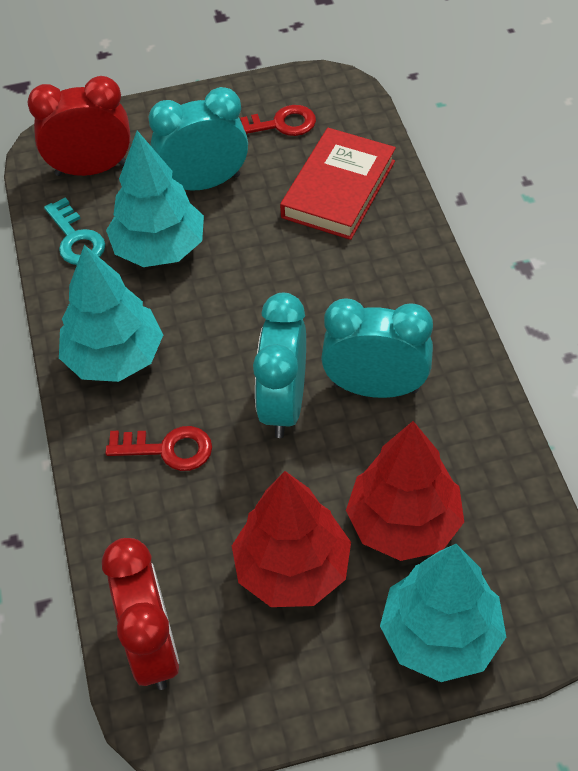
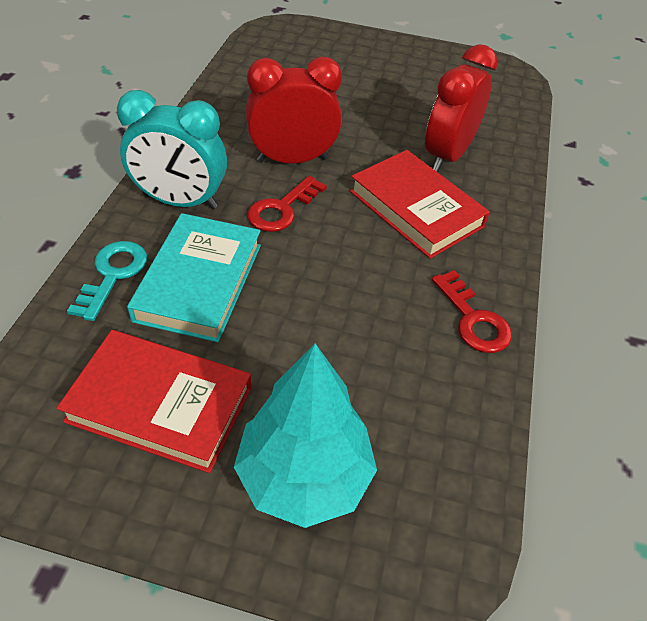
red book: [280,128,396,240] = 1 -> [57,330,251,473] [350,150,490,259] = 2
red tree: [232,471,351,607] [346,421,464,561] = 2 -> none = 0
turquoise book: none = 0 -> [127,213,261,342] = 1
turquoise clock: [149,87,248,190] [253,293,306,438] [321,299,433,398] = 3 -> [117,90,227,209] = 1
turquoise tree: [59,245,163,382] [106,131,204,267] [380,544,506,682] = 3 -> [234,343,377,528] = 1

